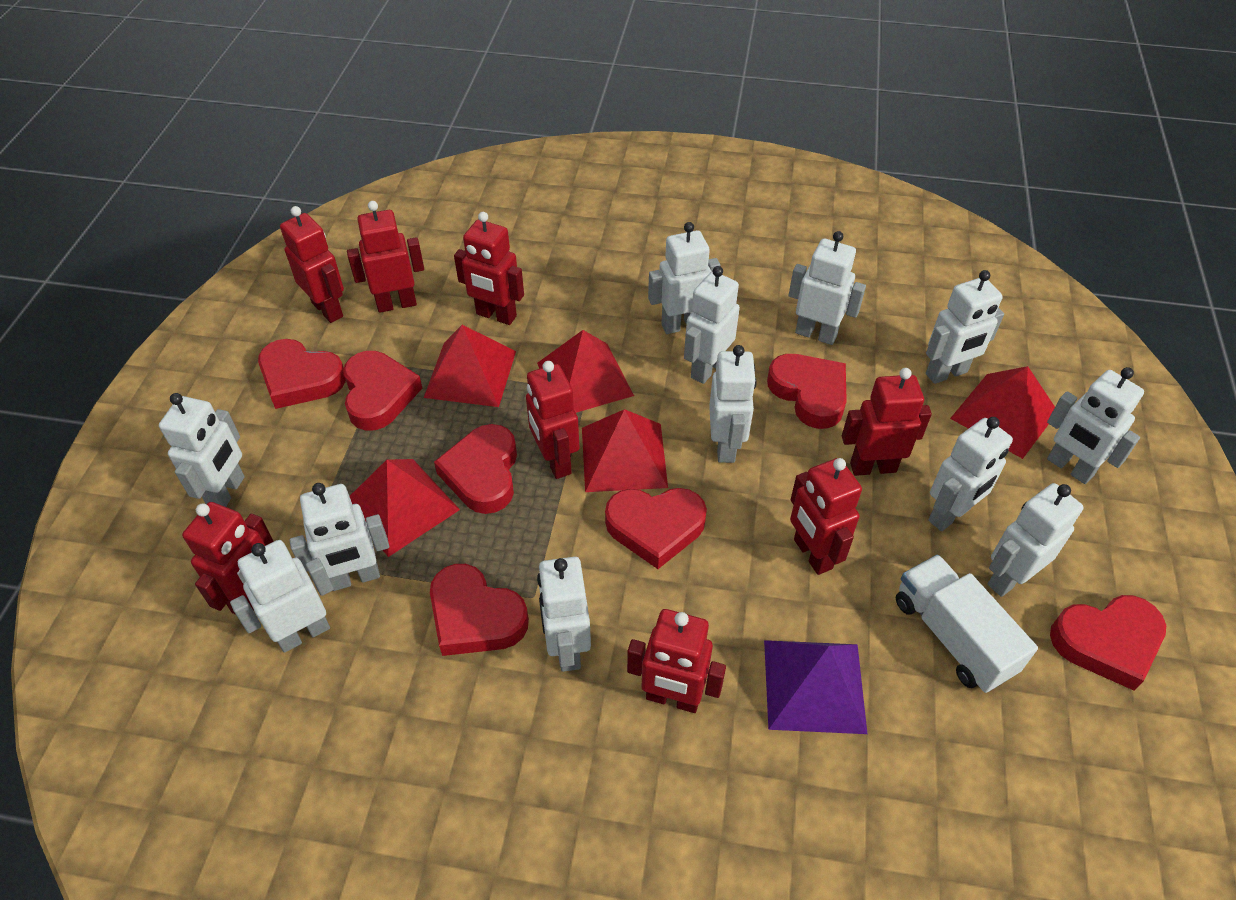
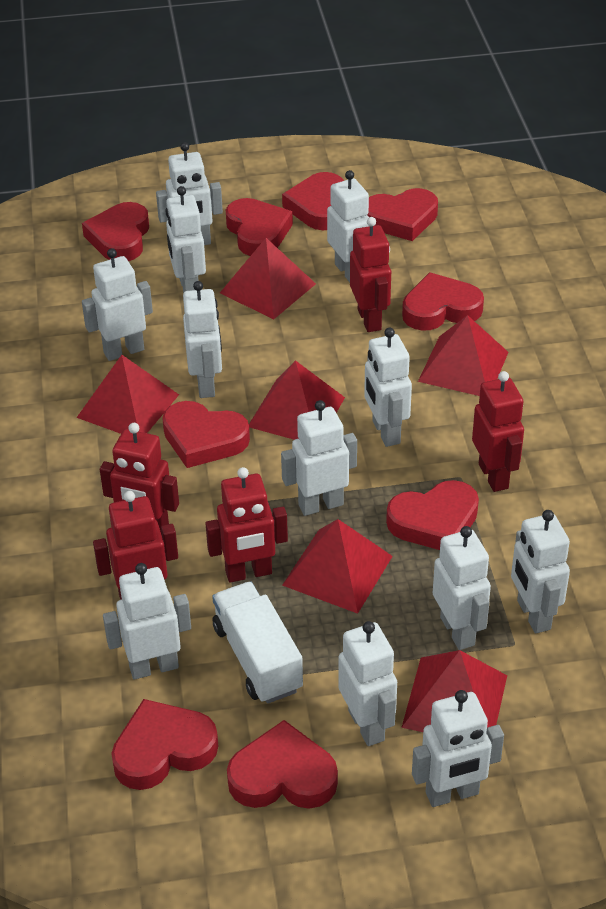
purple pyramid: [764,640,867,734] = 1 -> none = 0
red heart: [258,339,346,409] [343,351,422,430] [430,564,529,656] [434,424,517,514] [605,488,707,569] [767,354,847,429] [1050,595,1166,690] = 7 -> [82,202,149,261] [111,699,218,790] [162,401,250,468] [226,198,293,256] [227,720,338,808] [282,172,344,230] [367,188,438,241] [386,480,479,550] [402,272,484,331] = 9
red pyramid: [349,459,460,557] [424,325,516,407] [537,330,634,413] [582,409,668,492] [950,366,1055,459] = 5 -> [76,355,179,434] [220,238,316,319] [249,360,345,440] [282,519,393,614] [401,650,507,732] [418,315,508,396] = 6
red robot: [182,502,274,615] [280,206,344,323] [347,201,424,313] [454,212,524,325] [526,361,580,479] [627,609,726,713] [790,458,862,575] [842,368,932,476] = 8 -> [93,491,178,600] [100,423,179,535] [205,467,288,583] [350,217,391,332] [472,371,524,492] = 5

